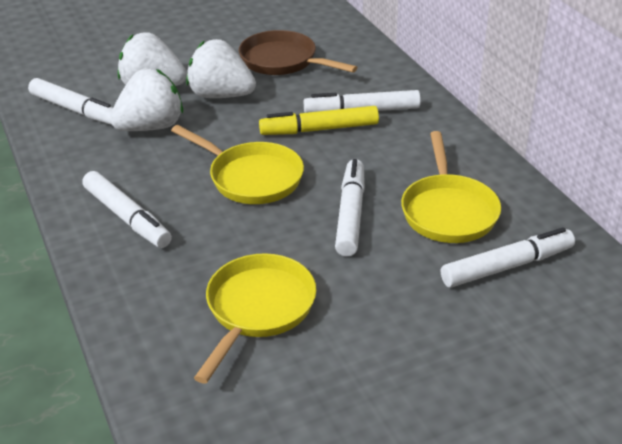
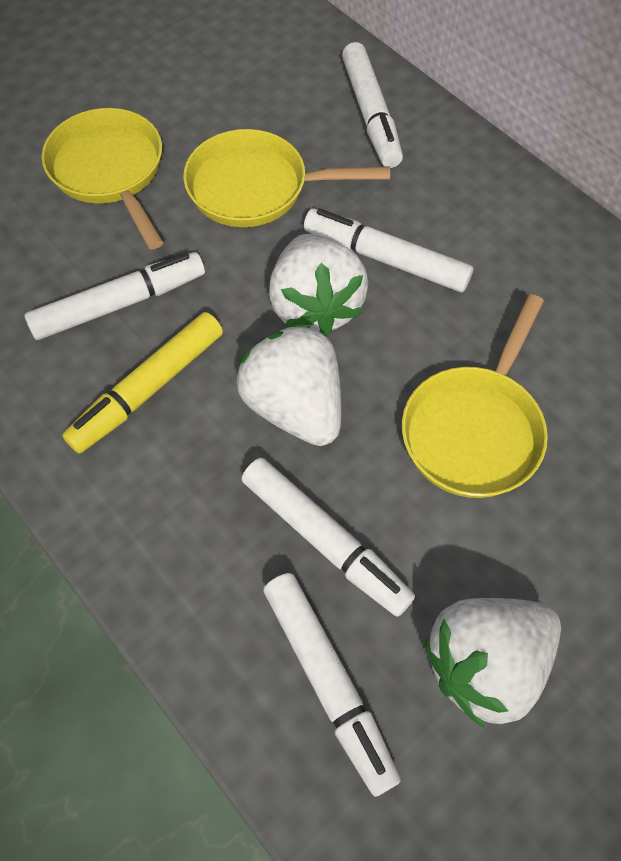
brown pan: [239,30,357,75] = 1 -> none = 0

